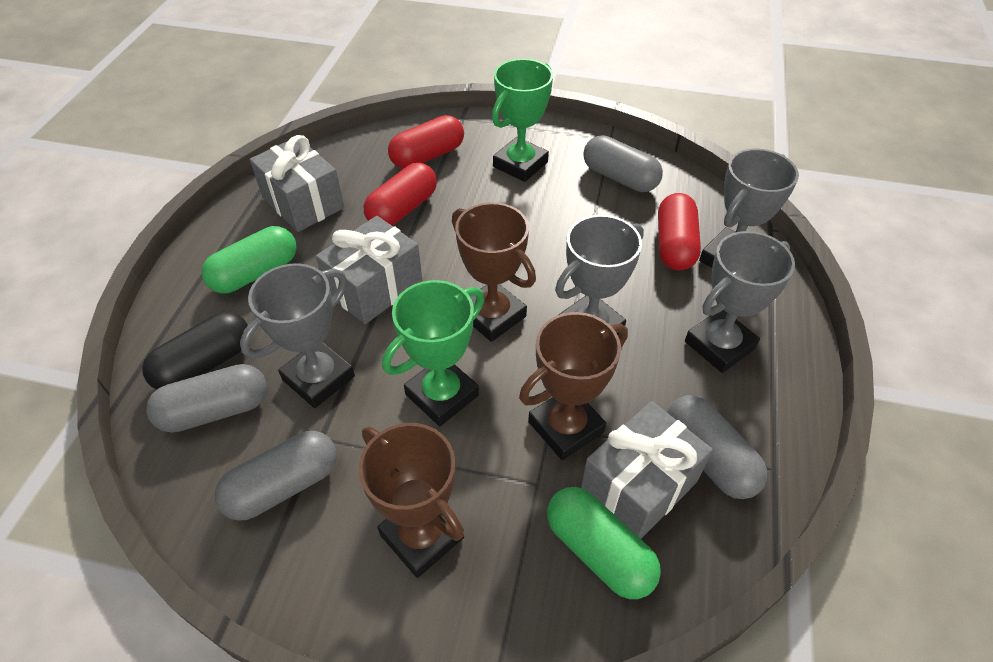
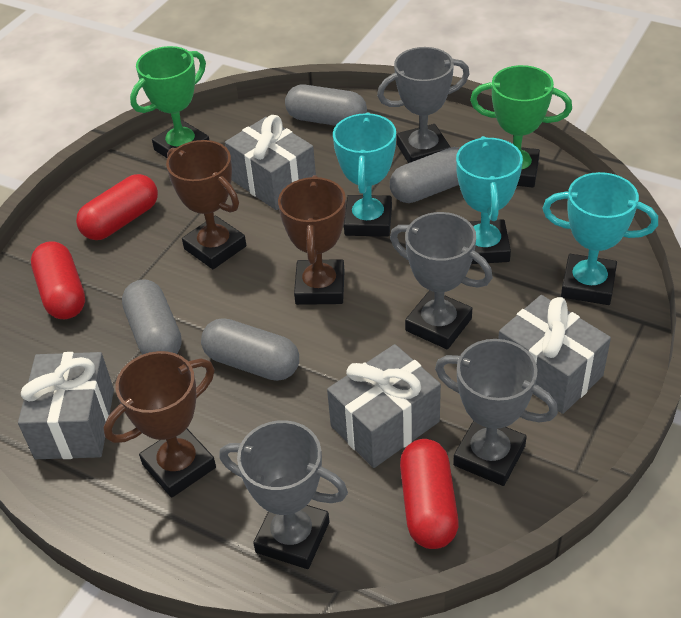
black capsule: [142,312,248,390] = 1 -> none = 0
green capsule: [201,226,297,293] [547,487,661,599] = 2 -> none = 0
grey gift: [250,135,344,232] [316,216,423,324] [581,401,713,539] = 3 -> [18,352,114,459] [225,115,316,210] [327,344,441,468] [498,295,611,414] = 4
turquoise trophy: none = 0 -> [333,112,396,237] [456,136,523,264] [542,172,658,305] = 3

